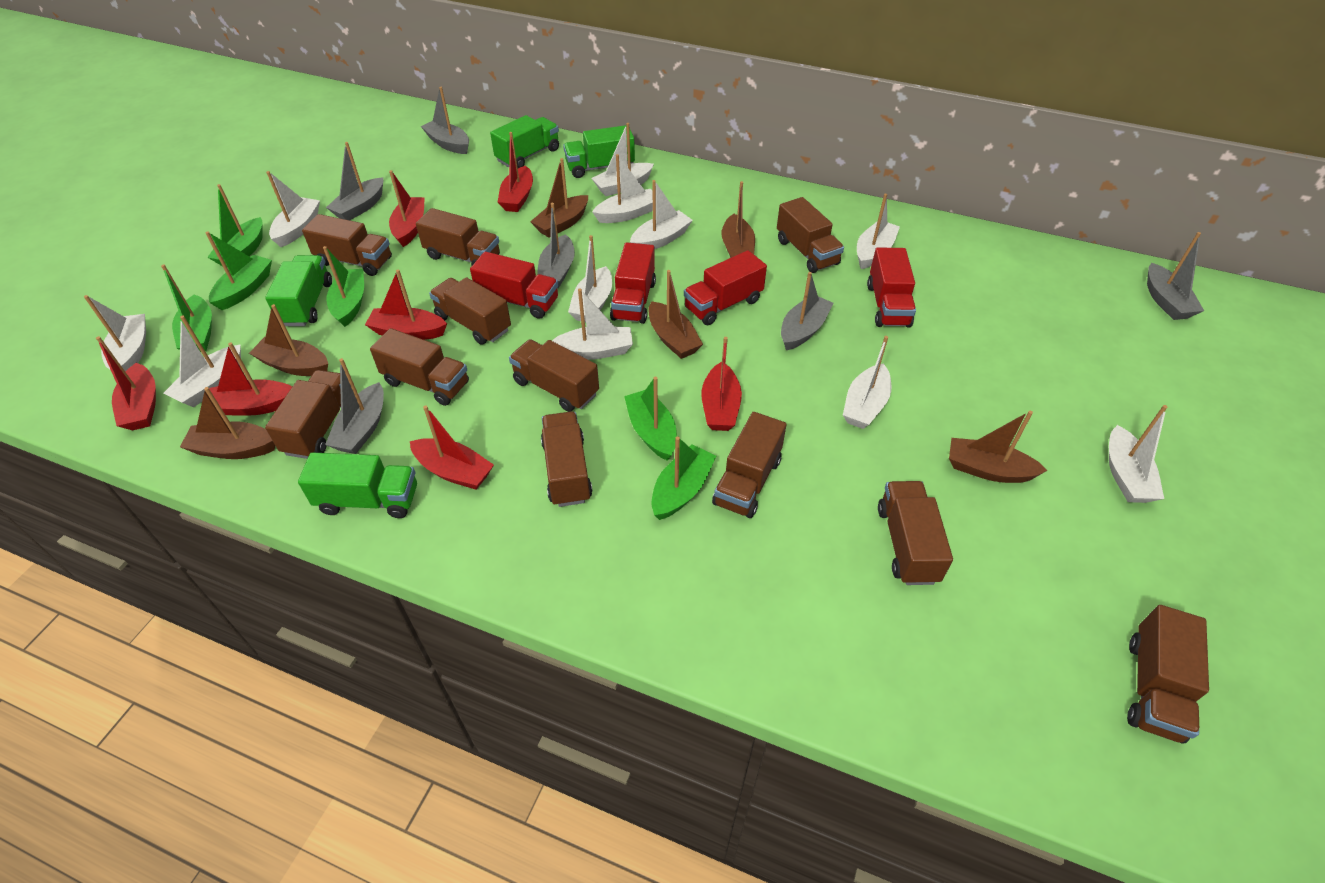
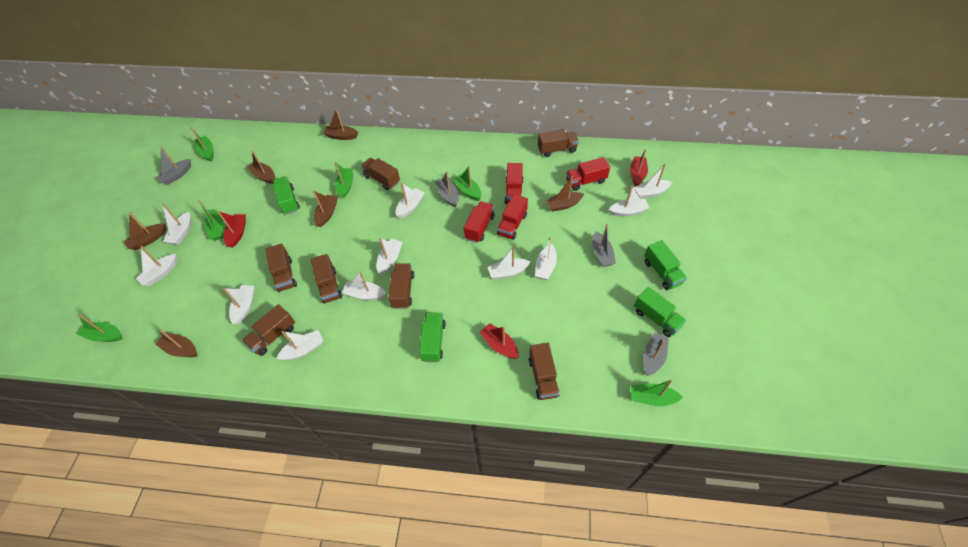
brown truck: [265,370,341,459] [302,214,392,276] [370,328,469,406] [416,208,500,266] [429,277,511,345] [509,339,599,412] [541,411,592,507] [712,412,787,518] [777,197,844,273] [878,481,953,585] [1127,605,1209,744] = 11 -> [242,304,295,356] [266,244,297,292] [311,254,342,304] [361,158,400,190] [389,263,414,309] [529,343,560,400] [538,129,579,157] = 7
grey boat: [325,358,384,454] [326,142,383,220] [421,87,469,154] [537,203,575,288] [781,272,833,350] [1147,232,1204,320] = 6 -> [156,146,191,185] [435,171,459,207] [592,224,616,267] [643,332,669,376] = 4
red boat: [96,336,156,431] [209,342,292,416] [365,269,447,340] [389,170,425,247] [410,405,494,490] [498,132,533,212] [701,337,742,431] = 7 -> [218,211,246,248] [480,323,519,359] [630,149,648,186] = 3

